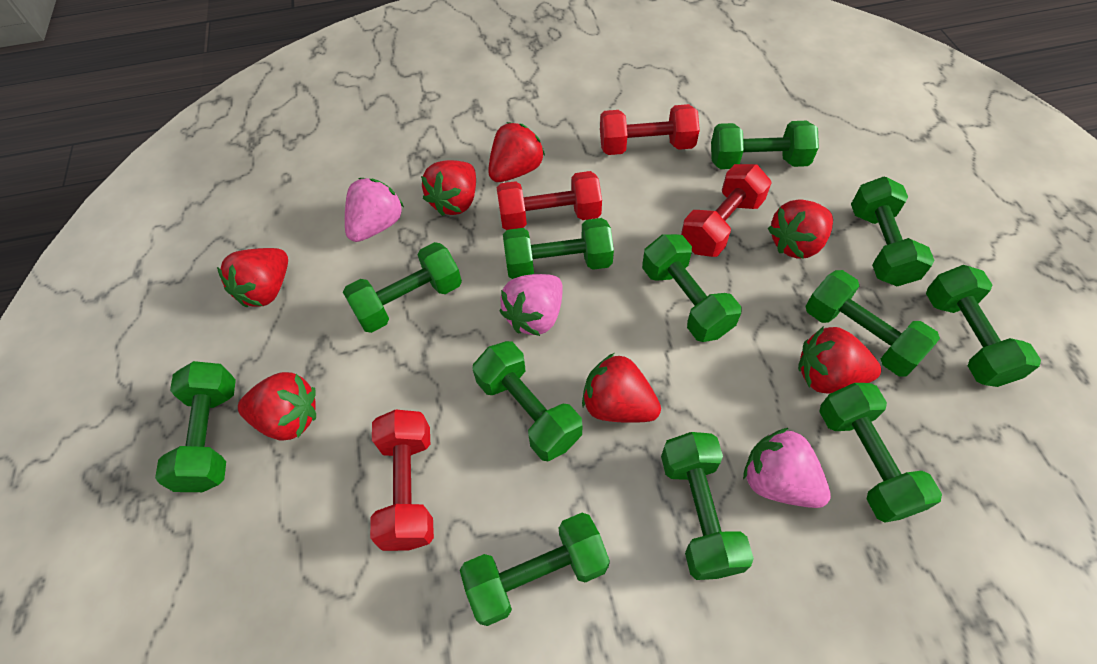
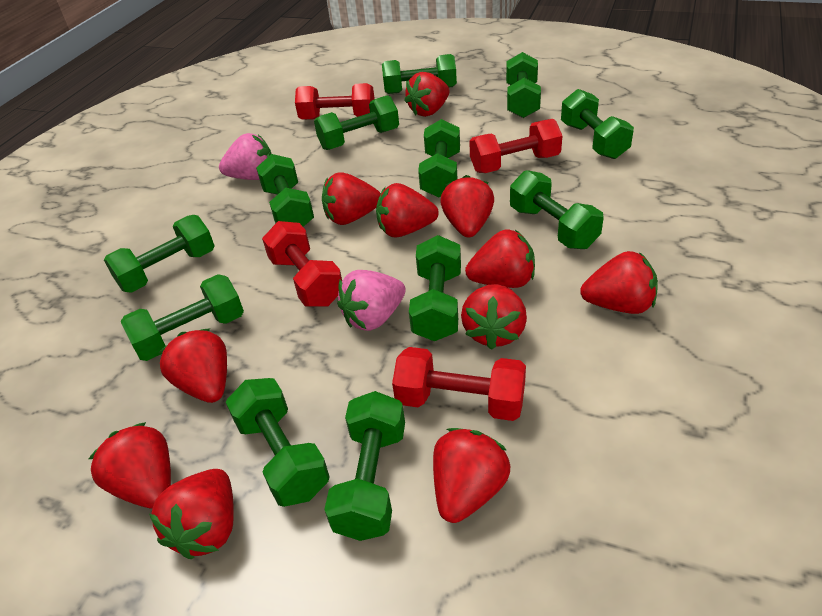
pink strawberry: [345,178,404,242] [500,274,563,336] [743,428,831,508] = 3 -> [219,133,271,180] [337,270,406,331] = 2
red strawberry: [217,248,288,307] [238,372,316,440] [421,160,476,216] [488,122,545,182] [582,353,661,423] [768,199,833,259] [798,326,881,394] = 7 -> [89,422,171,509] [149,469,234,559] [159,328,227,403] [322,172,381,225] [376,183,439,238] [404,72,450,117] [433,428,510,523] [440,175,494,237] [461,284,527,350] [465,230,535,288] [580,251,658,314] = 11

